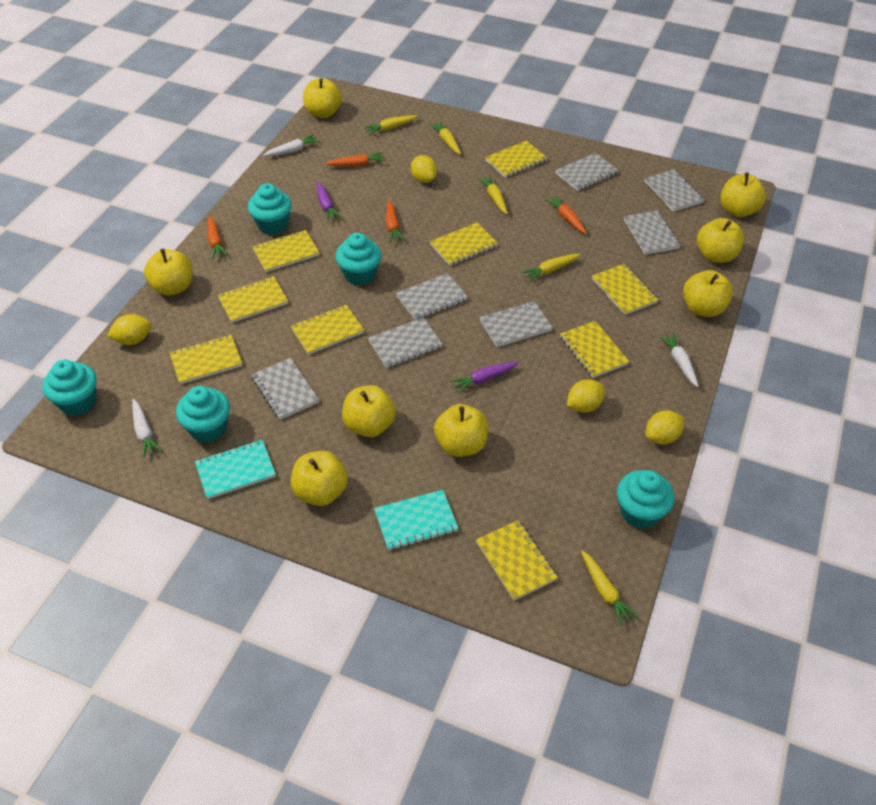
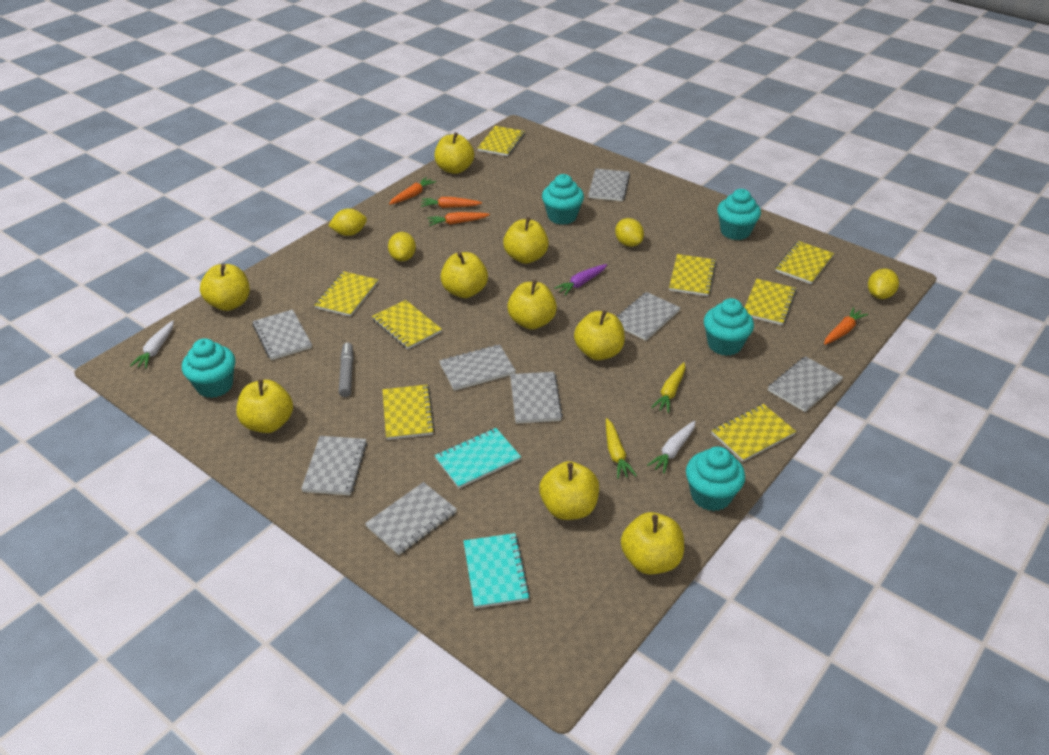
grey marker: none = 0 -> [339,342,354,397] = 1
grey notebook: [251,358,319,420] [368,317,443,368] [396,273,468,320] [480,301,553,347] [555,153,618,191] [624,211,681,255] [644,170,704,212] = 7 -> [252,309,312,360] [301,436,367,495] [365,482,457,555] [439,345,516,391] [510,372,563,424] [588,168,630,201] [617,292,681,341] [768,356,843,412] = 8
purple carrot: [317,182,342,221] [450,361,519,393] = 2 -> [554,264,607,295] = 1
white carrot: [132,399,162,458] [263,134,320,156] [659,333,699,387] = 3 -> [130,321,174,369] [647,421,696,474] = 2
yellow apple: [144,249,192,296] [291,451,348,506] [303,78,342,118] [342,385,396,437] [434,404,488,457] [683,270,733,317] [697,218,744,263] [720,172,766,217] = 8 -> [200,264,250,311] [236,379,293,433] [434,132,474,174] [440,252,488,298] [503,217,549,264] [507,280,557,330] [539,461,599,520] [574,310,625,360] [621,512,684,575] = 9
yellow carrot: [364,115,418,135] [429,121,461,154] [477,175,508,214] [521,254,581,282] [581,551,638,626] = 5 -> [606,418,637,479] [651,362,685,413] = 2
yellow notebook: [169,335,242,384] [218,276,288,323] [252,230,320,272] [291,305,364,355] [430,223,498,266] [476,520,558,601] [485,141,547,178] [560,321,629,378] [592,264,658,315] = 9 -> [314,271,378,317] [372,300,442,349] [382,385,435,440] [478,126,525,156] [669,254,716,296] [711,404,796,462] [745,279,796,325] [776,241,834,284] = 8

